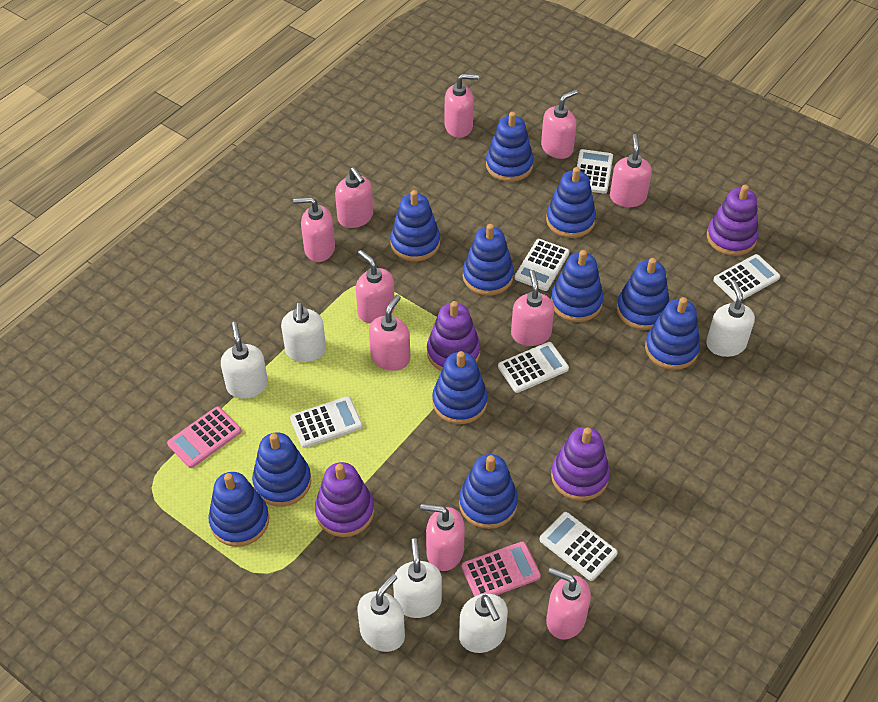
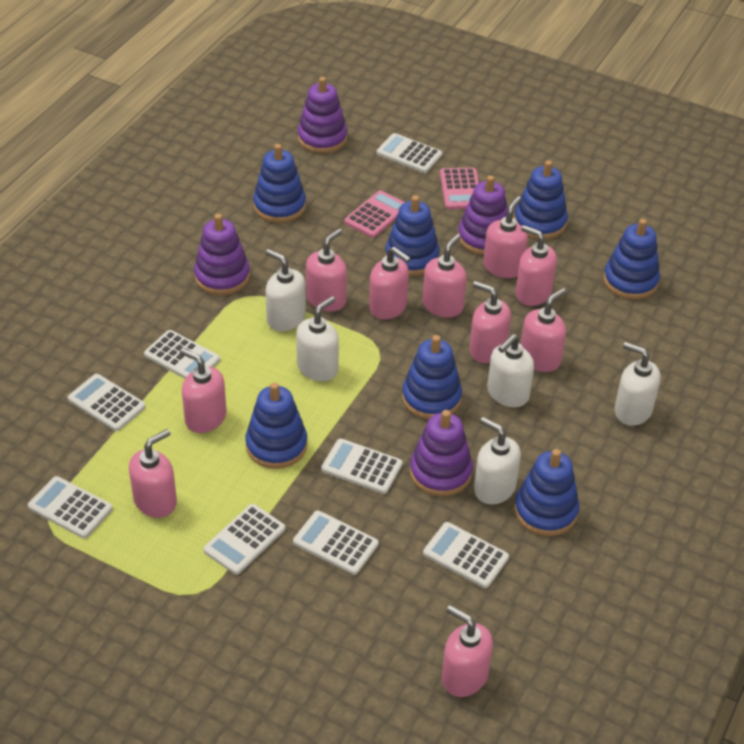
blue stacking toy: [208,472,269,547] [252,432,311,507] [390,190,440,261] [432,351,488,424] [459,454,518,529] [463,224,514,296] [486,112,534,182] [546,167,596,238] [551,250,604,322] [617,258,670,330] [645,297,700,370] = 11 -> [245,382,307,469] [253,144,306,223] [385,195,440,276] [402,335,462,420] [514,160,568,239] [514,449,579,536] [603,219,660,300] = 7
white calculator: [290,396,362,448] [498,342,569,393] [515,239,570,291] [540,512,618,581] [577,149,613,194] [713,254,780,302] = 6 -> [28,476,113,538] [68,374,146,431] [144,330,220,379] [203,504,285,575] [293,511,379,575] [321,438,403,494] [377,133,442,173] [423,522,509,588] = 8
white soap dispenser: [221,322,268,399] [281,302,326,362] [357,574,405,652] [393,538,442,618] [459,594,508,653] [706,280,755,357] = 6 -> [266,249,306,331] [296,296,339,381] [474,417,521,504] [487,334,534,407] [615,342,661,426] = 5

